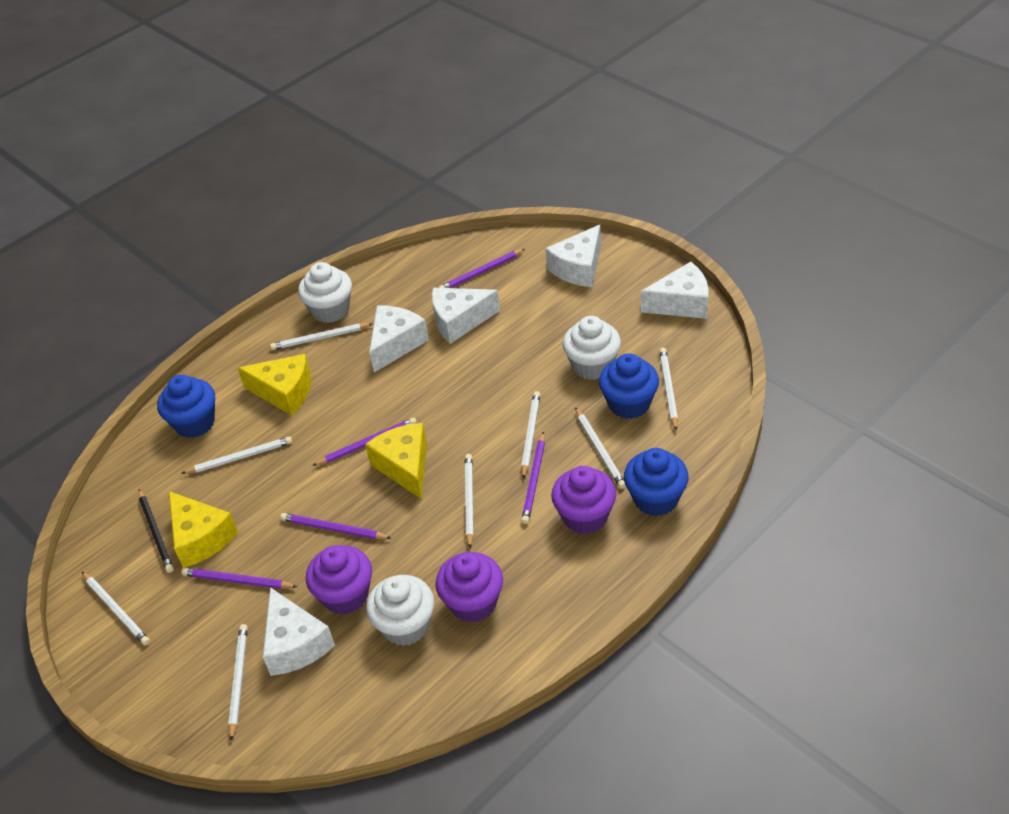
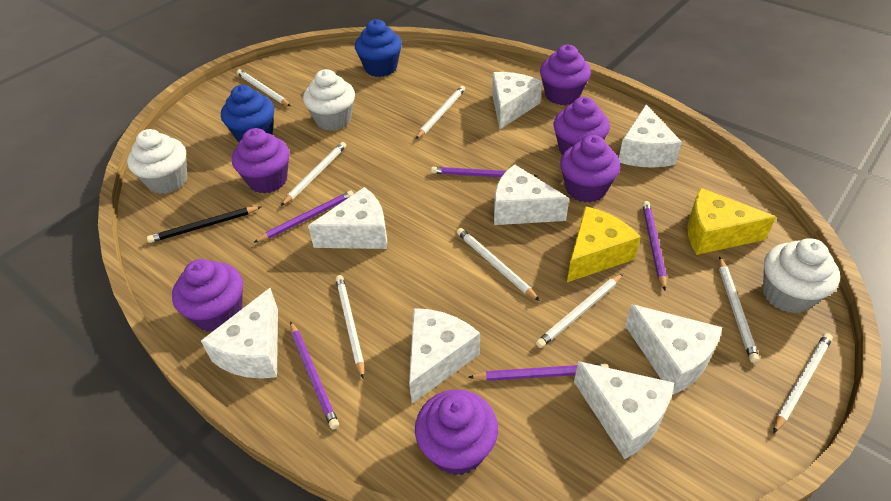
blue cupcake: [157,375,215,438] [599,353,659,419] [624,448,689,516] = 3 -> [221,85,274,142] [355,19,402,77] = 2
purple cupcake: [306,545,372,615] [435,552,503,622] [551,466,616,534] = 3 -> [172,259,243,332] [232,128,290,194] [415,390,498,475] [540,45,591,105] [554,97,610,155] [560,135,621,203] = 6
white cheese: [263,587,335,676] [369,305,429,372] [432,288,500,344] [546,225,601,287] [640,262,709,319] = 5 -> [201,288,278,379] [308,187,387,249] [409,308,480,403] [492,72,542,130] [494,164,569,225] [574,361,674,459] [619,105,682,168] [625,304,722,395] = 8
yellow cheese: [169,491,238,568] [238,354,311,415] [365,423,427,499] = 3 -> [567,206,641,282] [687,188,776,255] = 2

